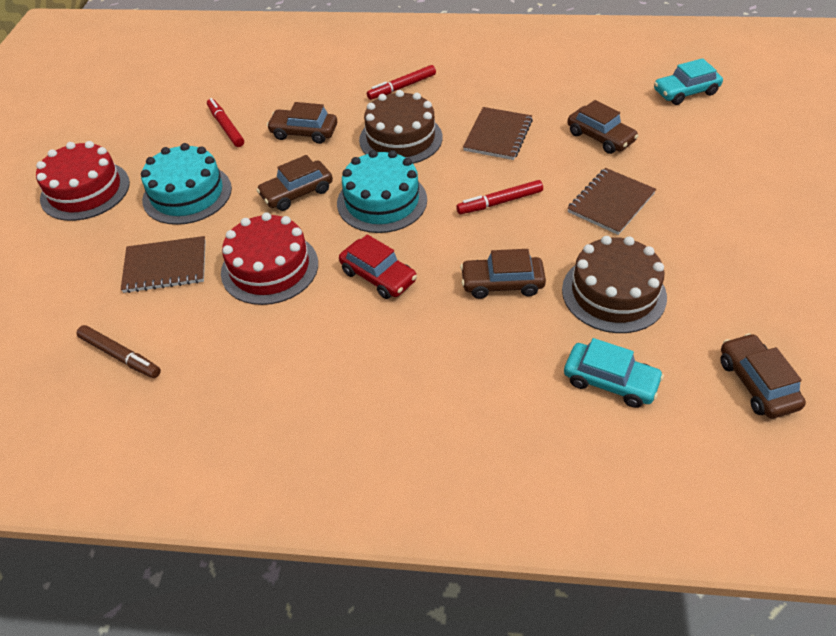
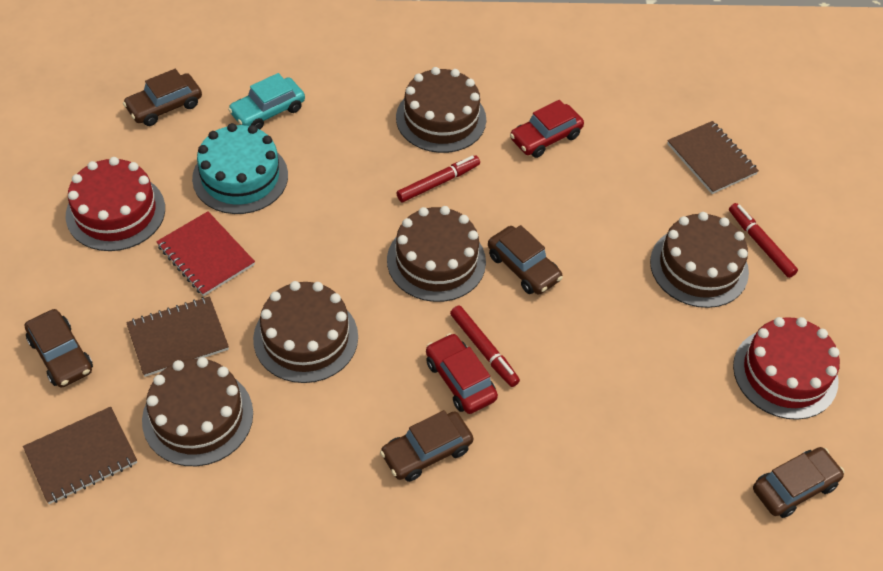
brown cake: [359,90,442,164] [562,236,667,333] = 2 -> [142,357,253,466] [253,281,358,383] [387,206,486,302] [396,67,486,153] [650,212,749,308] = 5
brown marker: [77,325,161,378] = 1 -> none = 0
red car: [339,234,417,299] = 1 -> [426,333,498,414] [510,100,584,158] = 2
red notebook: none = 0 -> [156,211,255,296] = 1
turquoise cake: [141,143,232,225] [337,150,427,233] = 2 -> [192,123,288,214] = 1
turquoise car: [564,338,664,408] [654,58,723,105] = 2 -> [228,73,305,130] = 1

